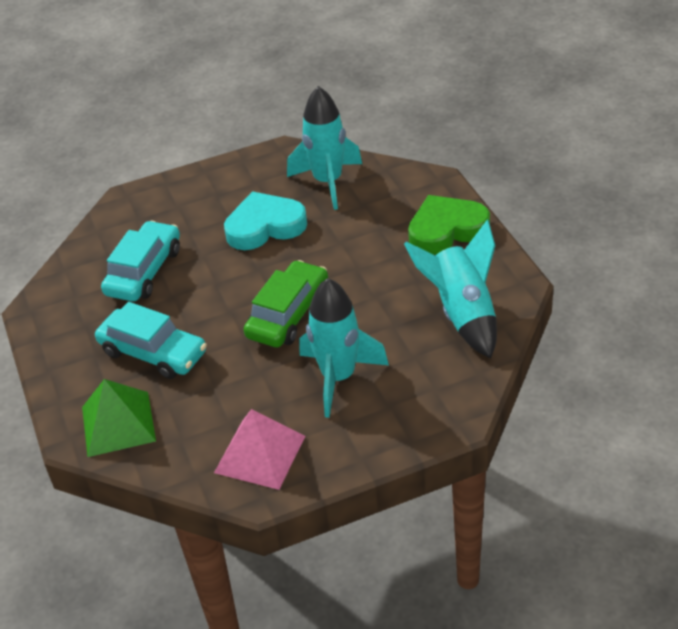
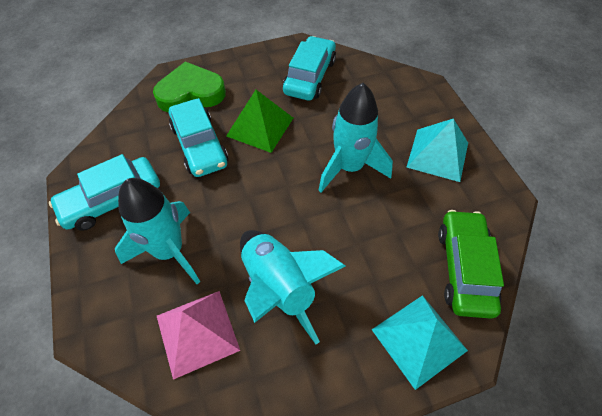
turquoise car: [95,302,207,379] [101,221,180,301] = 2 -> [49,154,160,231] [169,98,228,177] [283,36,336,100] = 3
turquoise heart: [224,191,307,250] = 1 -> none = 0
turquoise pyramid: none = 0 -> [372,295,468,390] [407,118,468,182] = 2

